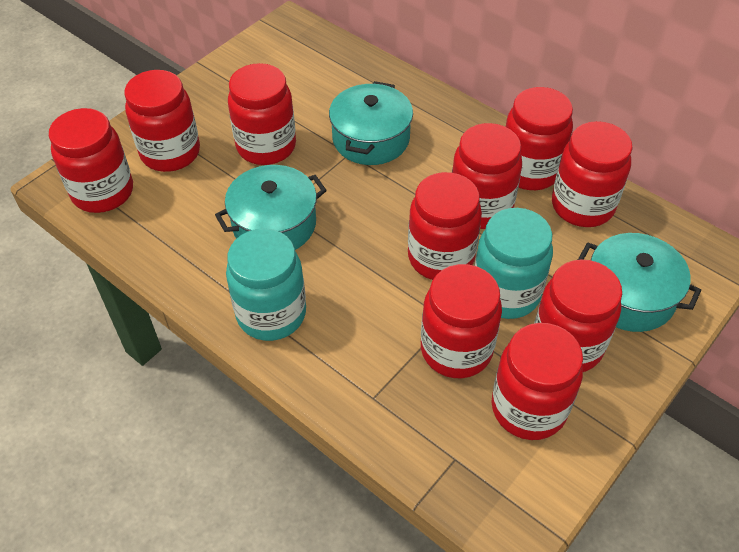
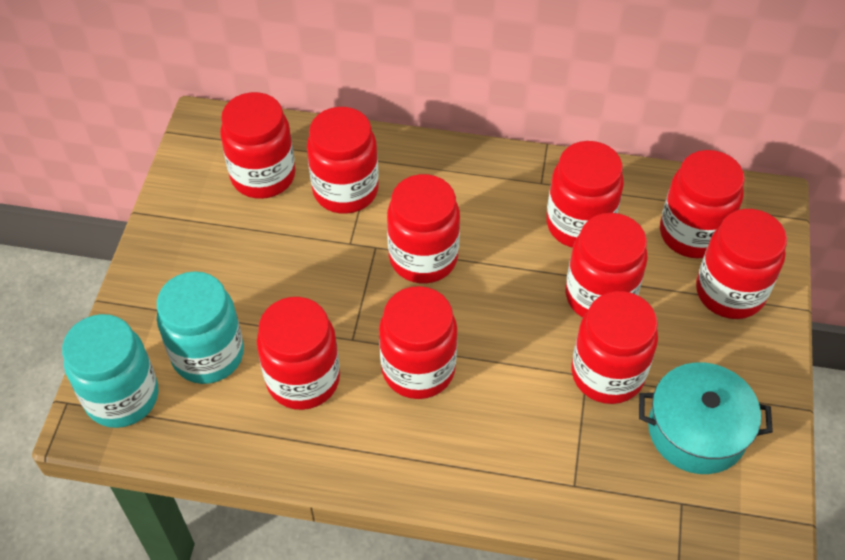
turquoise pot: [215,165,327,250] [329,81,413,165] [578,233,701,332] = 3 -> [639,362,773,474] = 1

